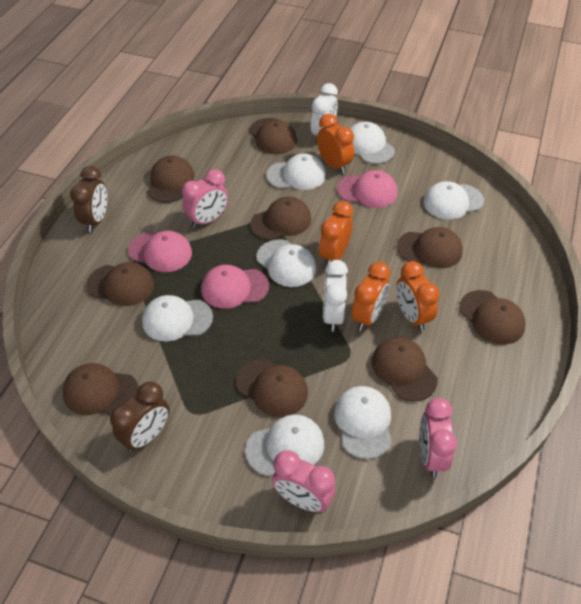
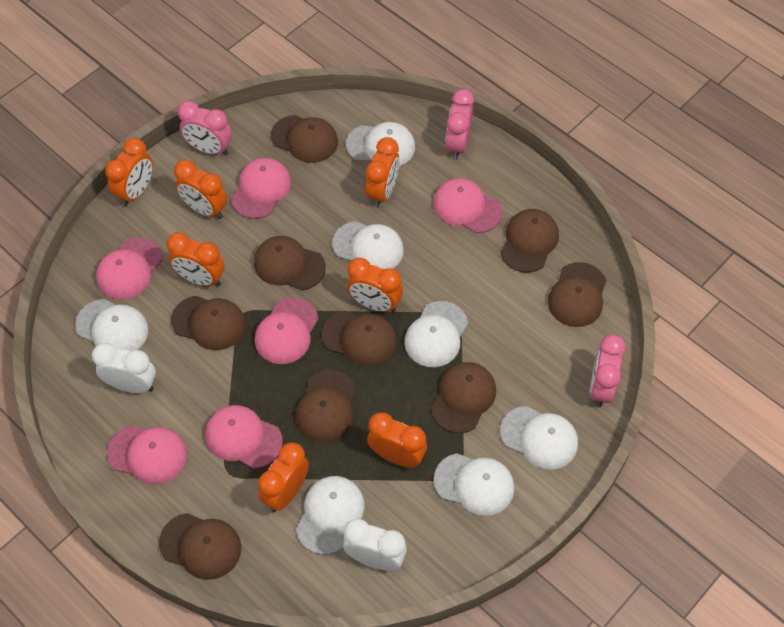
brown clock: [70,166,107,232] [110,382,170,452] = 2 -> none = 0
orange clock: [317,114,354,174] [319,201,353,266] [351,262,391,331] [396,261,440,331] = 4 -> [105,138,153,206] [167,232,225,286] [174,160,227,219] [258,442,309,512] [347,258,403,312] [365,137,400,208] [367,412,427,468] = 7
pink cap: [128,231,192,272] [201,265,269,309] [337,170,398,208] = 3 -> [96,238,162,299] [107,425,187,484] [206,405,283,469] [231,158,291,219] [255,298,318,364] [433,178,502,233] = 6

